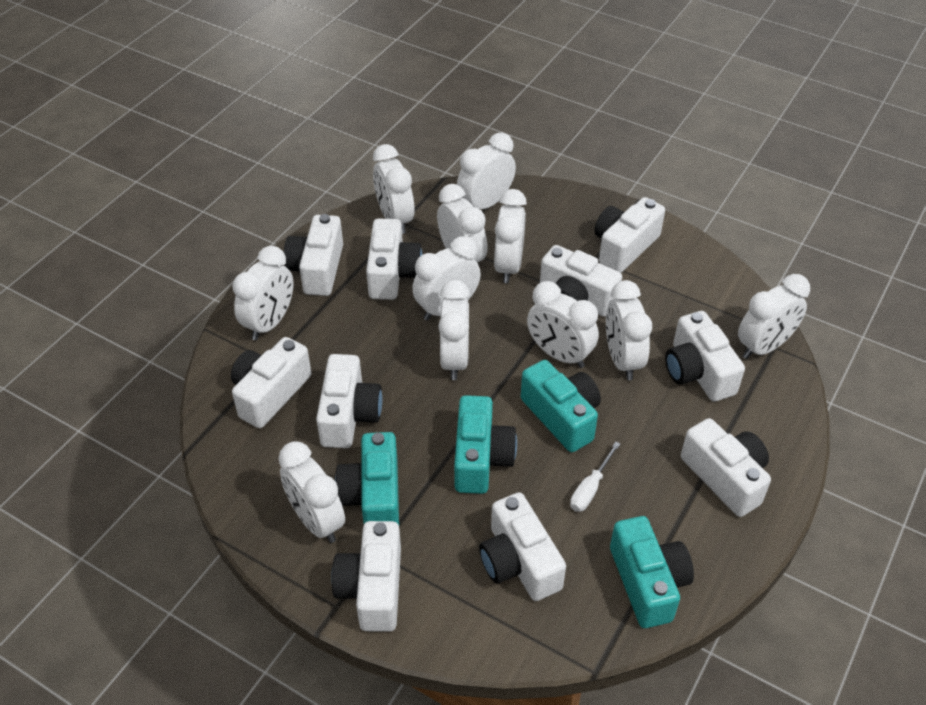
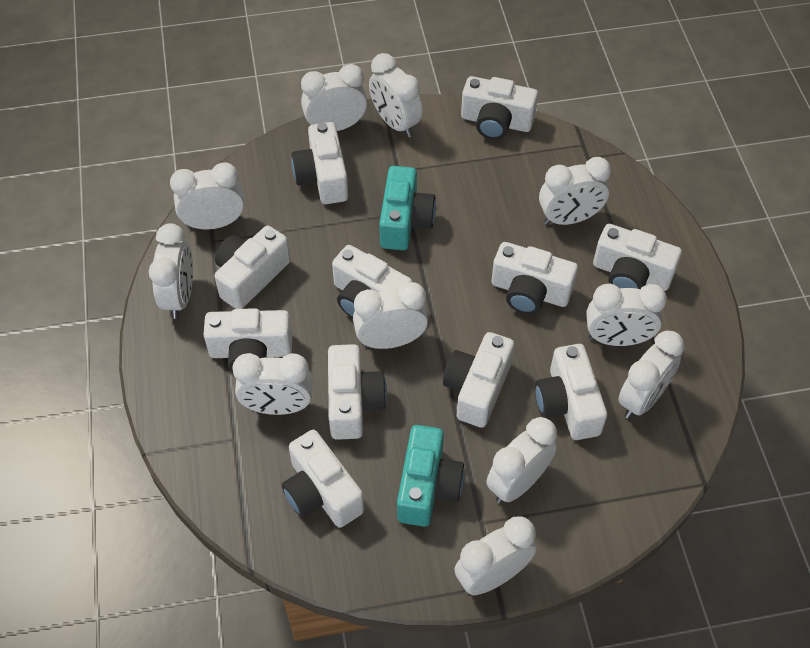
turquoise camera: [335,432,399,525] [454,395,517,494] [521,360,601,452] [610,516,694,628] = 4 -> [379,166,436,250] [397,425,464,527] = 2
white camera: [231,337,311,428] [284,214,343,296] [316,354,382,448] [331,521,401,632] [366,219,423,300] [479,492,566,601] [540,245,622,317] [594,197,665,273] [665,311,745,402] [681,418,771,517] = 10 -> [203,308,292,373] [215,225,290,309] [282,430,364,528] [291,122,348,204] [328,344,387,440] [332,245,413,318] [443,332,515,428] [461,76,538,140] [492,242,578,314] [535,344,607,440] [593,224,682,291] = 11
white screwdriver: [570,441,620,512] = 1 -> none = 0

